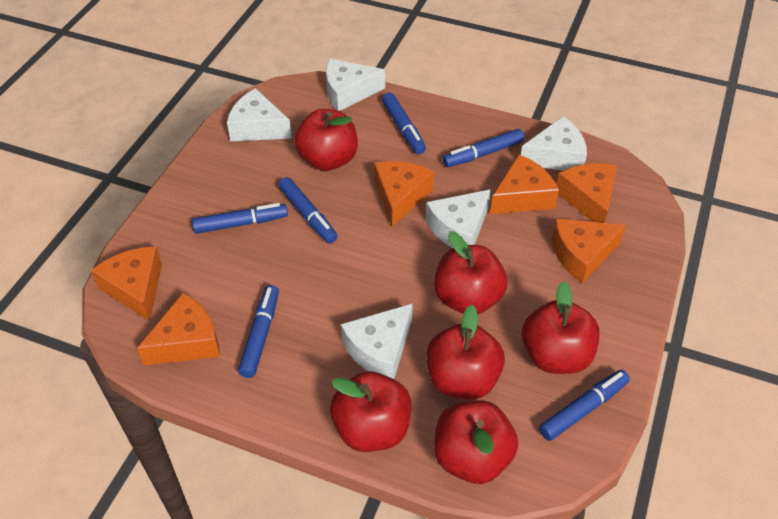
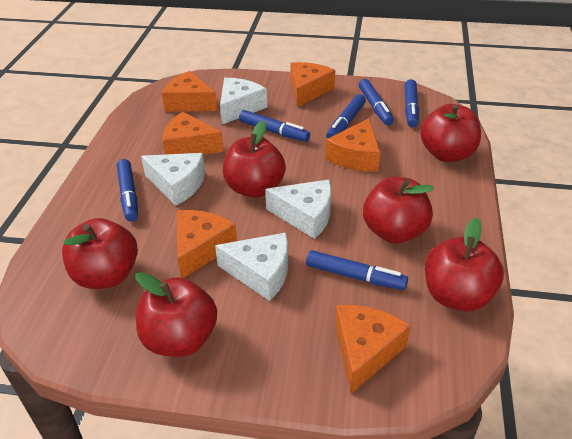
white cheese: [227,88,292,141] [326,59,385,111] [341,303,413,379] [426,189,491,248] [521,116,587,171] = 5 -> [141,153,205,206] [215,233,288,301] [220,78,267,124] [265,179,331,239] = 4

